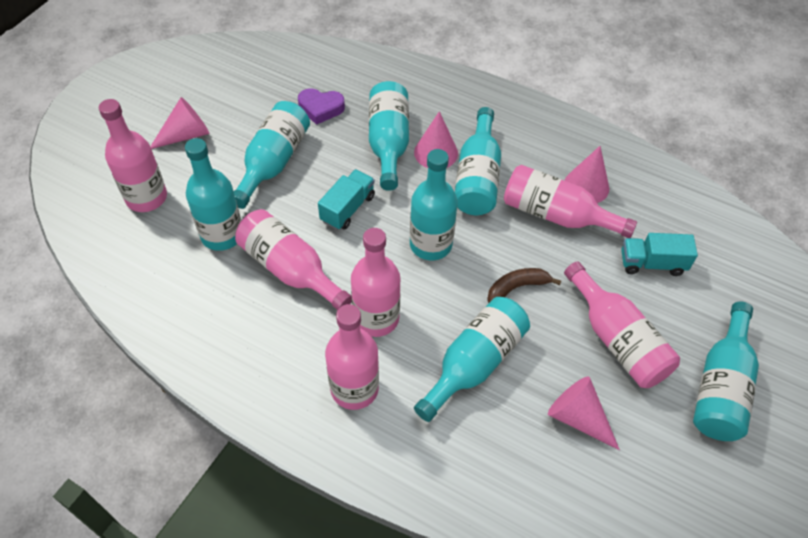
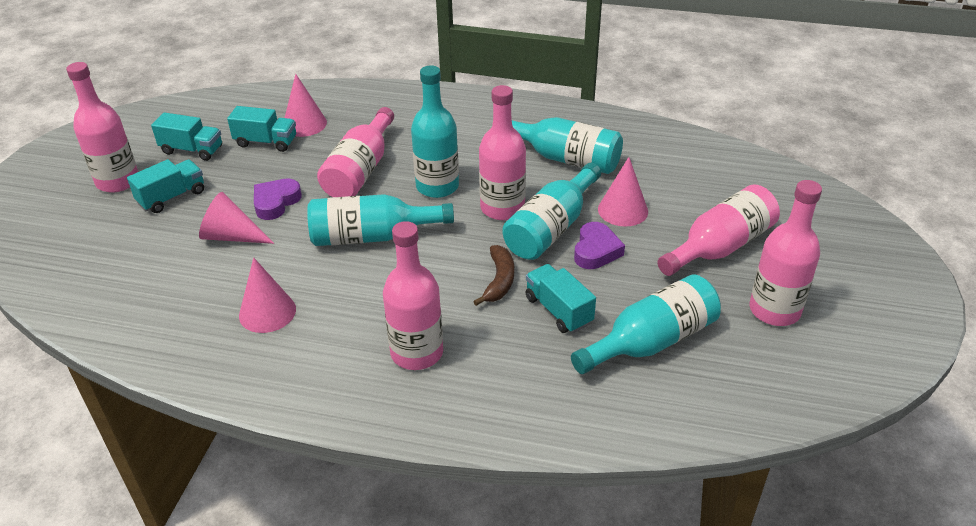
purple heart: [298,88,345,125] = 1 -> [254,179,302,220] [574,222,625,269] = 2
turquoise bottle: [185,138,241,251] [234,101,310,209] [369,81,409,191] [410,149,458,260] [414,297,530,422] [455,107,501,215] [693,302,759,441] = 7 -> [307,194,454,246] [411,65,459,198] [502,163,601,260] [512,117,623,174] [571,274,721,374] = 5
turquoise truck: [318,169,375,230] [621,233,698,276] = 2 -> [127,159,204,213] [151,112,222,161] [227,106,296,152] [526,264,596,333] = 4

